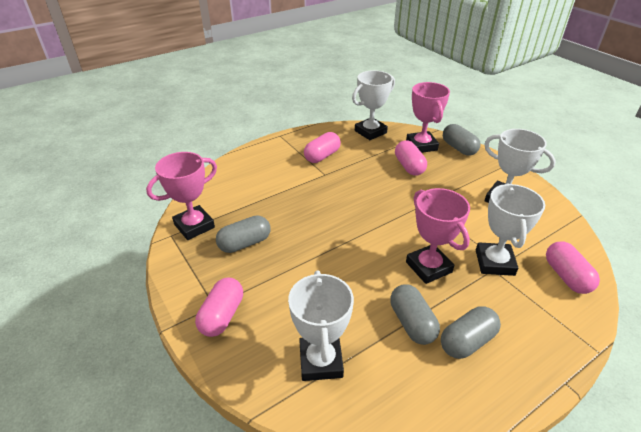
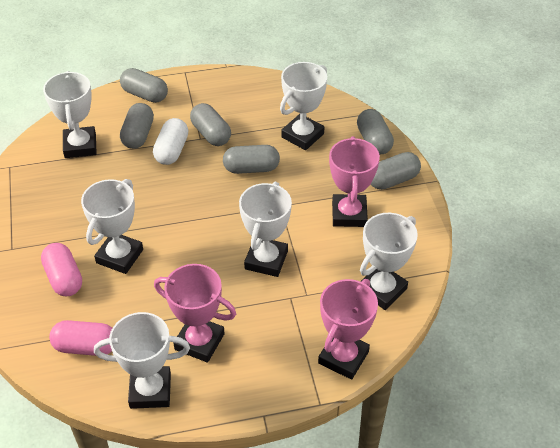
grey capsule: [216,215,270,253] [390,284,440,345] [441,306,501,359] [443,124,480,156] = 4 -> [120,68,168,103] [120,103,154,149] [190,103,231,146] [223,145,280,174] [357,109,394,155] [371,152,421,190] = 6
pink capsule: [195,278,243,337] [304,132,341,163] [395,140,427,176] [546,241,600,294] = 4 -> [41,243,82,296] [49,320,112,356] = 2
white capsule: none = 0 -> [153,118,188,165] = 1
white trophy: [288,270,354,381] [352,70,395,140] [476,184,545,276] [484,129,556,203] = 4 -> [43,71,97,158] [81,179,143,274] [94,312,190,409] [239,182,292,277] [280,62,327,150] [360,213,418,310] = 6

